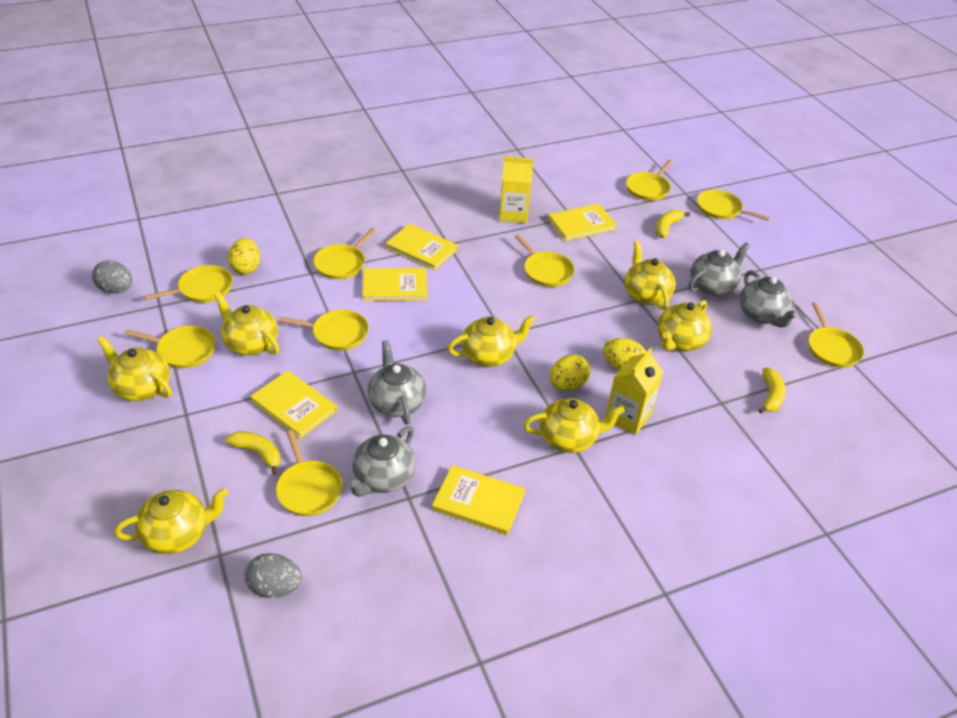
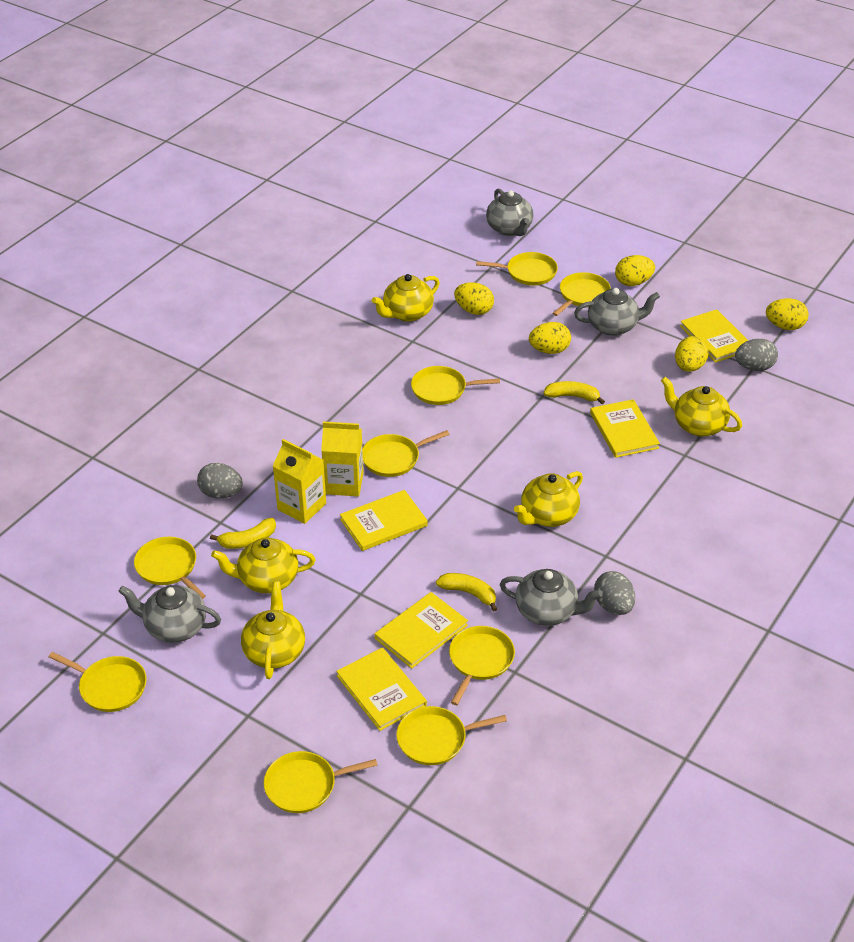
grey egg: [92,260,132,293] [245,553,302,598] = 2 -> [197,463,243,498] [594,571,635,615] [735,339,778,371] = 3
yellow egg: [228,238,260,275] [549,354,590,391] [603,338,646,371] = 3 -> [454,282,494,315] [529,322,571,354] [615,255,655,286] [675,336,709,372] [766,298,808,330] = 5
yellow teapot: [97,336,172,401] [114,488,228,554] [214,292,279,356] [448,315,536,367] [523,398,625,453] [625,241,676,310] [658,300,712,351] = 7 -> [211,538,315,593] [241,581,305,679] [372,274,439,322] [514,471,583,527] [661,377,742,436] = 5

